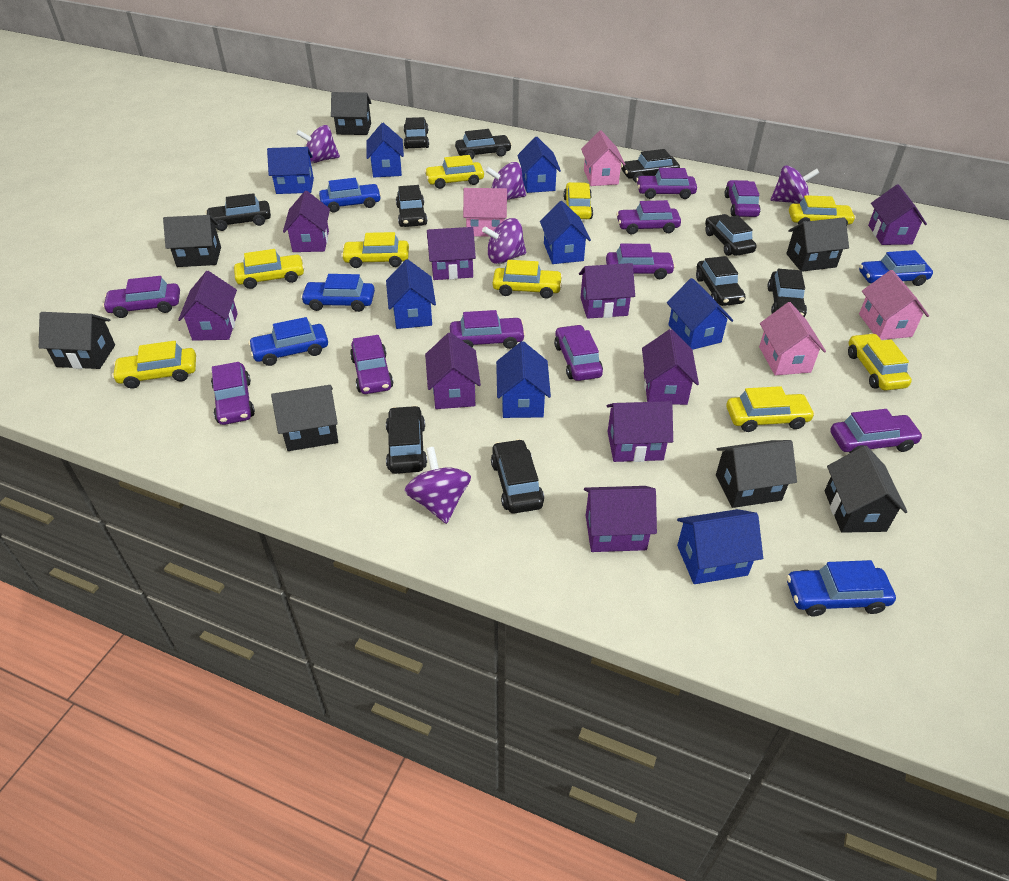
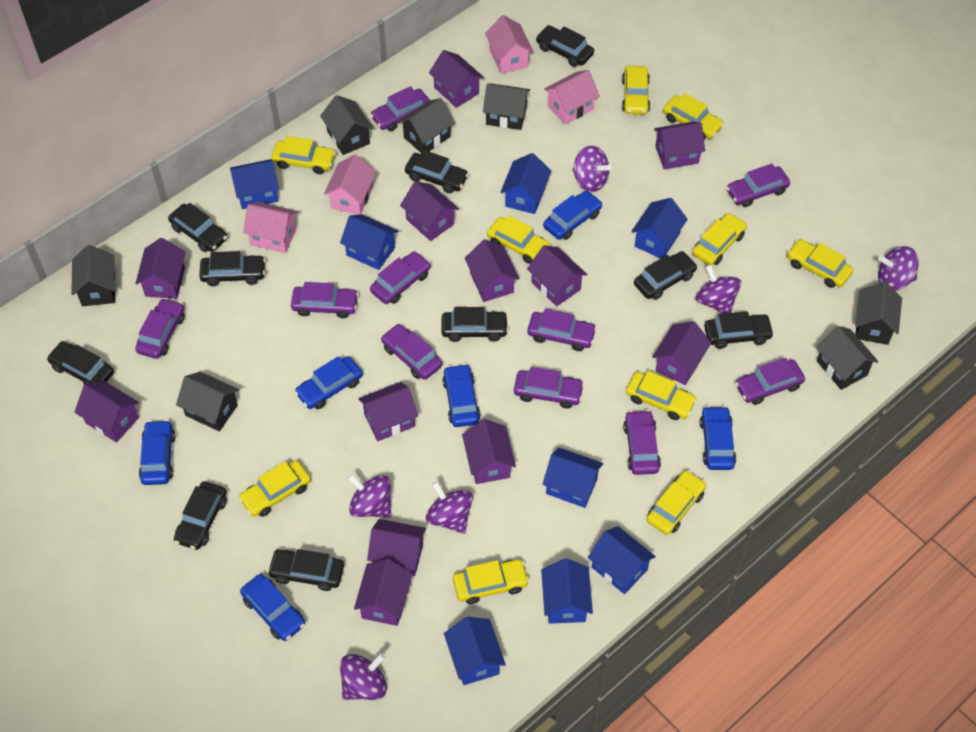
blue car: [248,317,328,366] [301,274,375,312] [319,178,381,212] [787,560,896,617] [859,250,933,286] = 5 -> [139,420,175,485] [240,574,305,641] [294,356,363,409] [442,364,481,427] [543,190,602,240] [700,406,737,470] = 6
purple house: [178,271,238,341] [283,191,330,252] [425,332,481,409] [427,227,476,280] [579,263,635,319] [584,486,657,552] [607,401,673,462] [642,329,699,405] [868,184,927,245] = 9 -> [74,381,139,443] [135,238,186,299] [354,559,413,626] [358,382,418,441] [367,519,426,576] [400,181,459,241] [429,50,484,108] [462,419,516,484] [465,239,519,302] [527,245,587,306] [652,321,711,385] [654,121,705,170] = 12
purple spinning top: [296,125,340,164] [405,447,471,524] [482,218,526,264] [485,162,526,200] [771,165,819,204] = 5 -> [340,653,387,700] [348,474,392,518] [426,481,473,534] [573,145,612,192] [696,265,741,314] [878,246,919,291] = 6
yellow car: [112,341,196,389] [234,249,305,289] [341,232,409,268] [425,155,484,189] [493,260,563,299] [564,182,593,219] [726,386,815,432] [789,195,856,225] [848,333,912,391] = 9 -> [239,460,311,517] [271,136,336,174] [453,559,529,604] [487,216,551,264] [622,66,650,114] [626,371,697,420] [646,470,706,535] [663,93,724,139] [692,213,747,265] [787,239,853,288] = 10

